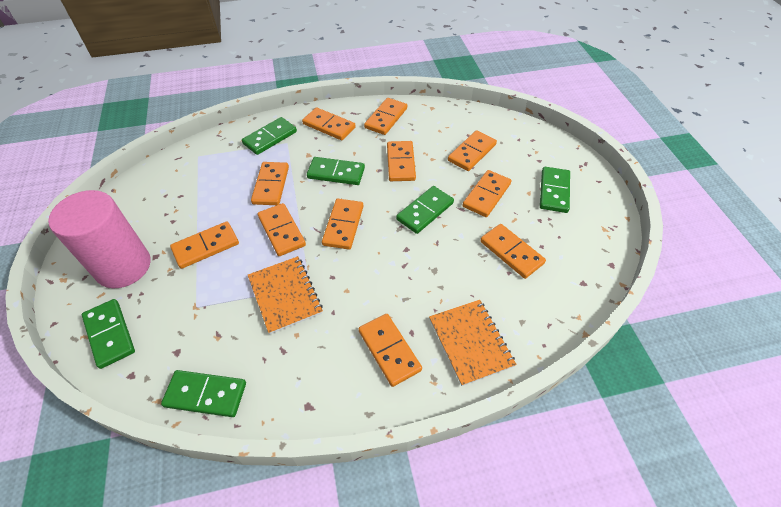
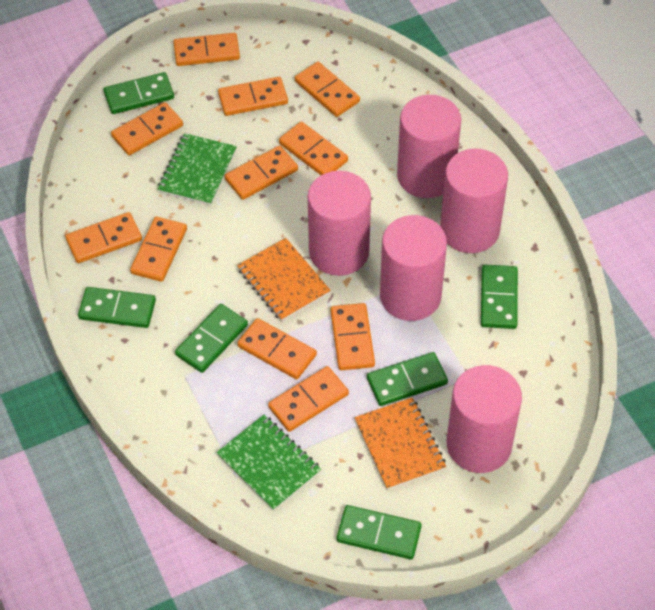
green notebook: none = 0 -> [157,133,237,206] [216,414,321,511] = 2
pink cylinder: [48,190,150,288] = 1 -> [308,171,371,276] [380,215,447,321] [397,95,461,198] [440,149,508,253] [446,365,522,473] = 5

